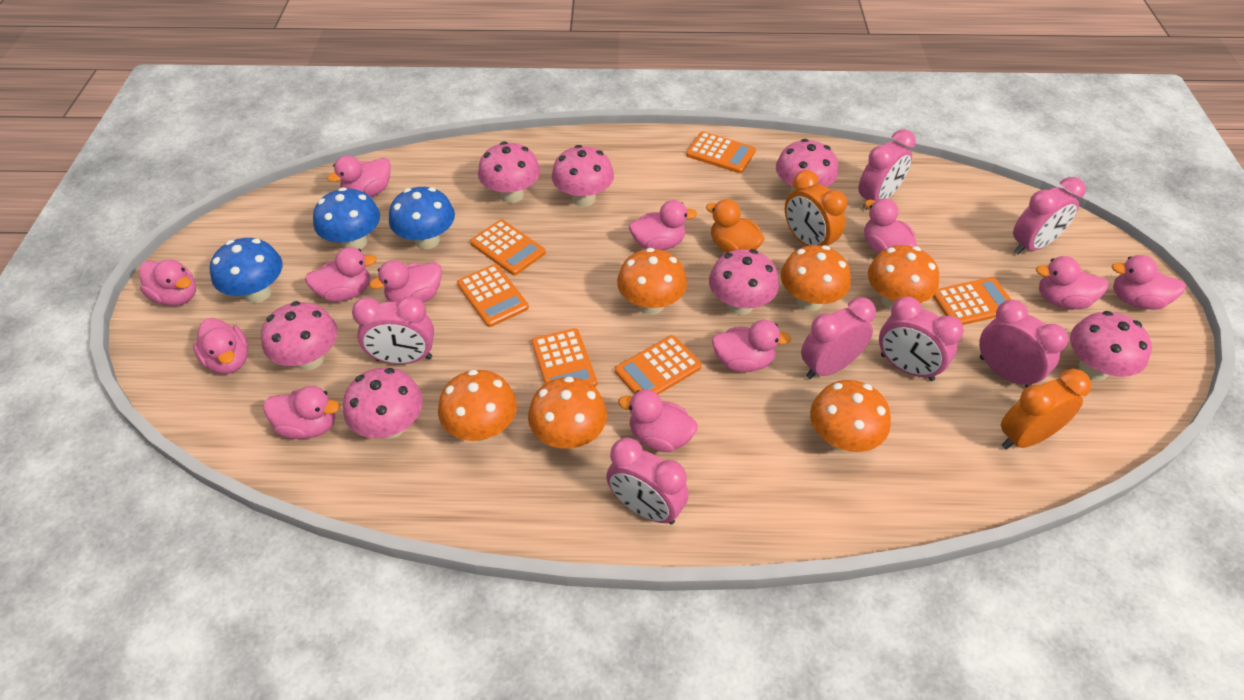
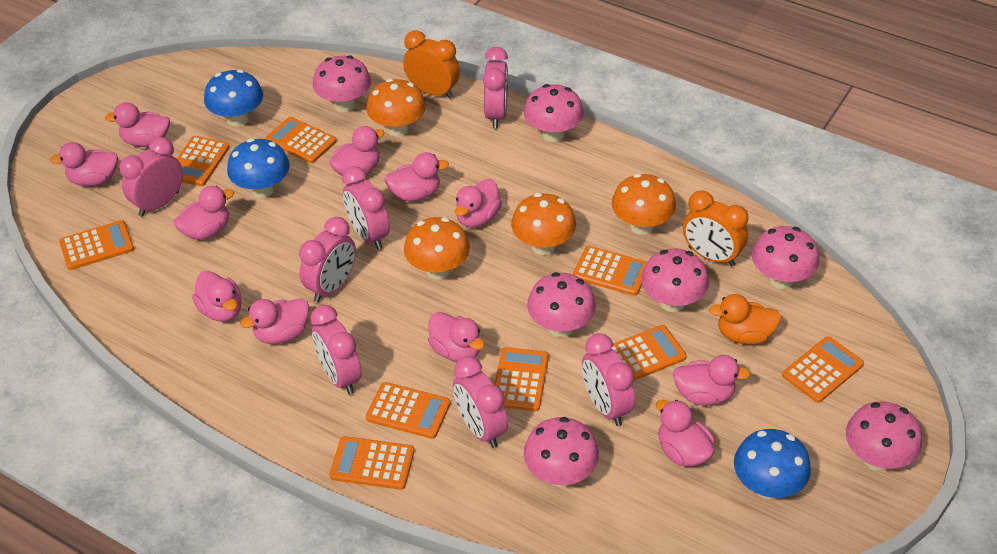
orange calculator: [457,264,529,327] [470,220,546,275] [531,328,597,387] [615,335,702,395] [686,131,756,173] [933,277,1011,325] = 6 -> [59,220,134,270] [177,136,230,186] [265,117,337,163] [329,436,414,490] [366,382,451,439] [495,347,549,411] [573,246,647,296] [612,325,687,381] [782,336,864,403] = 9
orange mushroom: [438,369,517,441] [528,376,607,449] [617,248,687,315] [781,245,851,311] [810,380,891,452] [868,245,939,309] = 6 -> [366,79,426,136] [404,217,470,279] [511,193,576,255] [612,174,676,235] = 4
pink duck: [139,259,196,306] [193,318,248,374] [264,386,340,439] [305,247,377,302] [327,155,391,197] [369,260,442,303] [618,390,698,452] [629,200,697,250] [712,320,791,372] [864,198,917,254] [1036,256,1108,309] [1111,255,1186,310] = 12 -> [50,142,118,187] [105,102,170,147] [174,186,234,240] [192,271,241,322] [240,298,309,344] [329,126,385,176] [384,152,449,201] [428,312,485,362] [455,179,502,228] [656,399,715,467] [673,355,750,405] = 11

